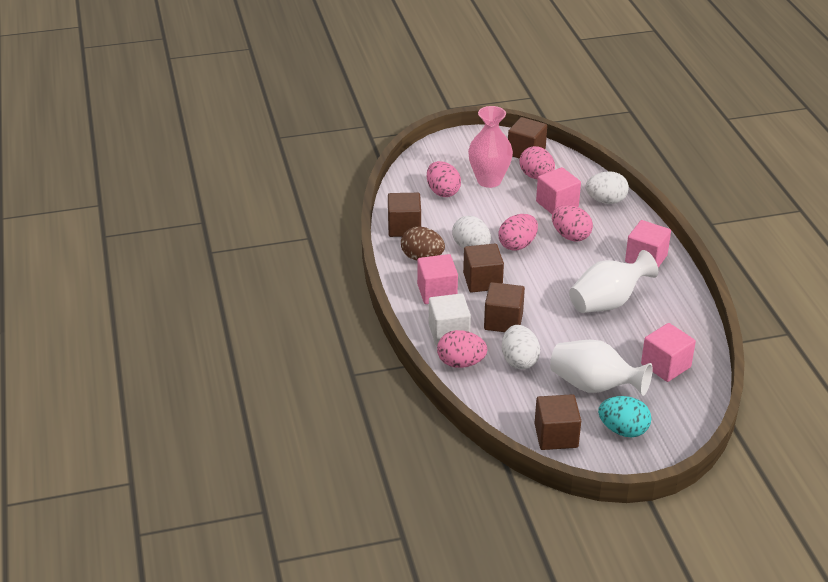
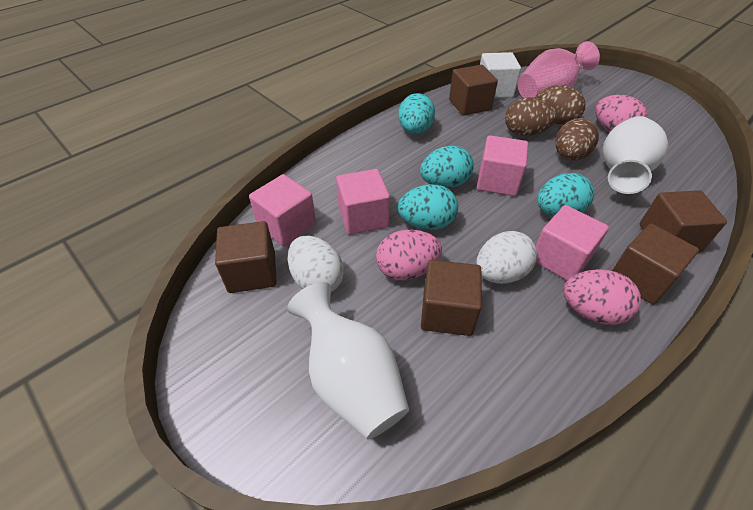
brown egg: [401,226,445,260] = 1 -> [505,97,557,136] [537,85,586,125] [555,118,599,161] = 3
pink egg: [427,161,461,197] [437,330,487,368] [498,214,538,251] [519,146,555,179] [552,205,593,241] = 5 -> [376,230,442,281] [563,269,641,325] [595,95,647,132] = 3
turquoise egg: [598,396,651,437] = 1 -> [398,93,435,134] [398,185,458,230] [420,145,474,188] [537,173,594,217] = 4
white egg: [452,216,491,249] [502,325,540,369] [585,171,629,204] = 3 -> [287,236,344,292] [476,231,537,284] = 2

